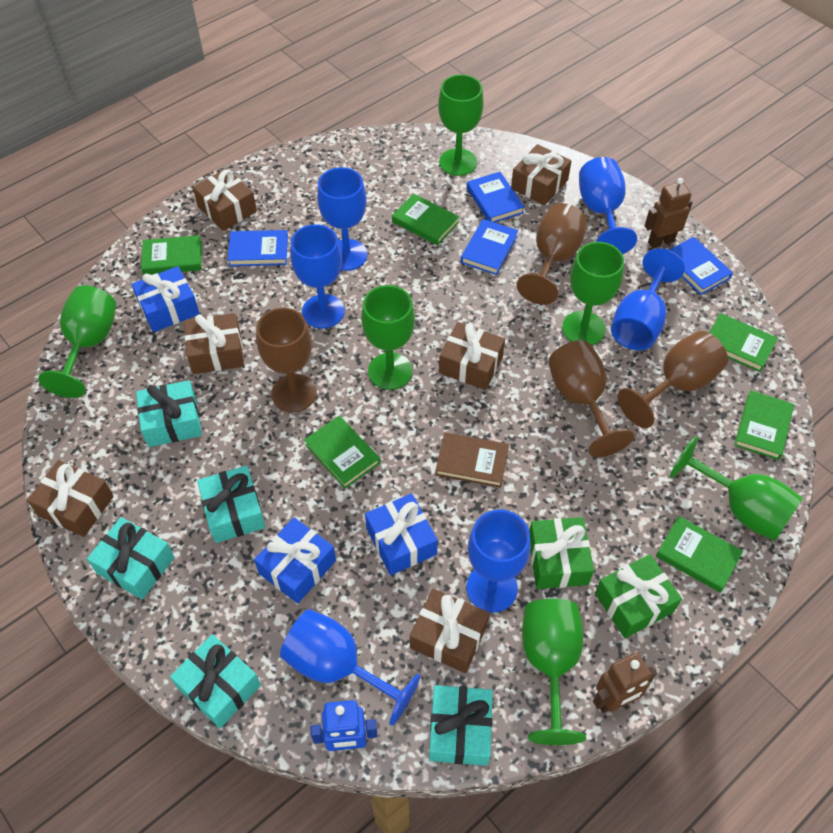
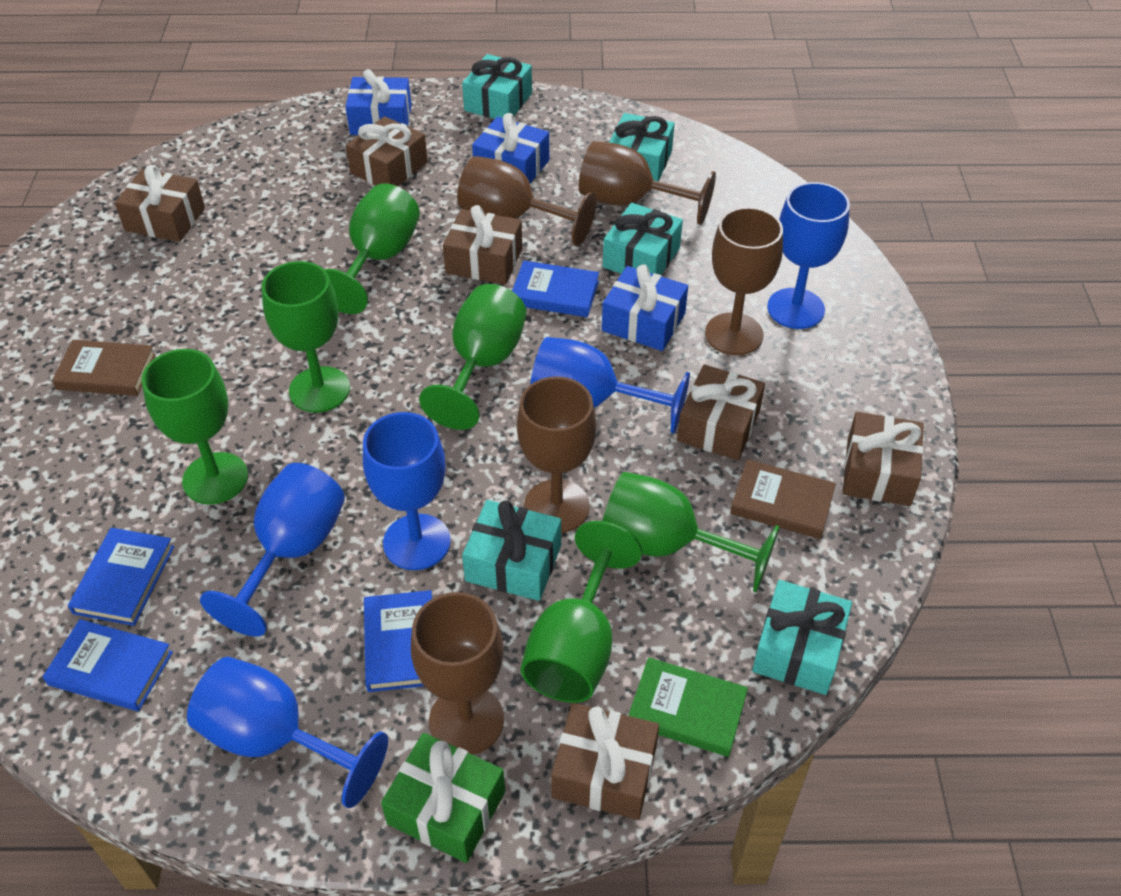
blue goblet: [280,609,420,726] [290,224,345,328] [317,167,367,271] [466,510,531,613] [579,157,637,254] [611,248,685,350] = 6 -> [187,657,388,808] [200,463,345,636] [363,412,451,570] [530,337,690,434] [767,182,850,329] = 5
blue robot: [311,700,378,751] = 1 -> none = 0
brown book: [435,432,509,488] = 1 -> [52,340,156,396] [730,459,836,539] = 2
brown goblet: [256,308,317,412] [517,203,587,305] [548,340,634,457] [618,331,728,428] = 4 -> [411,592,504,755] [457,156,596,246] [517,376,596,533] [579,141,716,225] [705,207,783,355] = 5
brown robot: [593,653,657,713] [645,178,693,248] = 2 -> none = 0
green book: [141,235,202,275] [304,416,380,489] [392,194,459,245] [656,516,743,593] [709,313,778,372] [734,390,794,460] = 6 -> [628,657,748,757] = 1
green gift: [529,517,594,589] [595,554,682,638] = 2 -> [381,733,505,863] = 1

